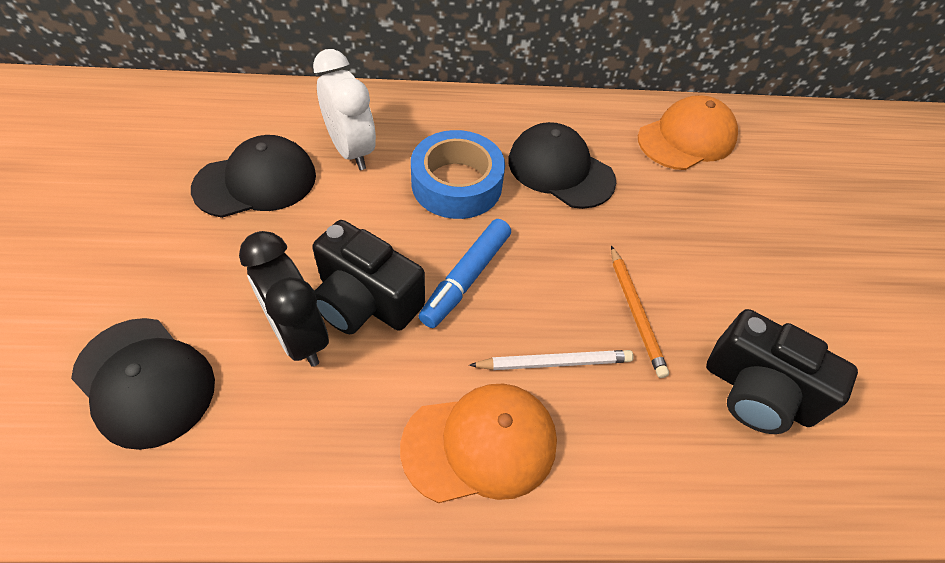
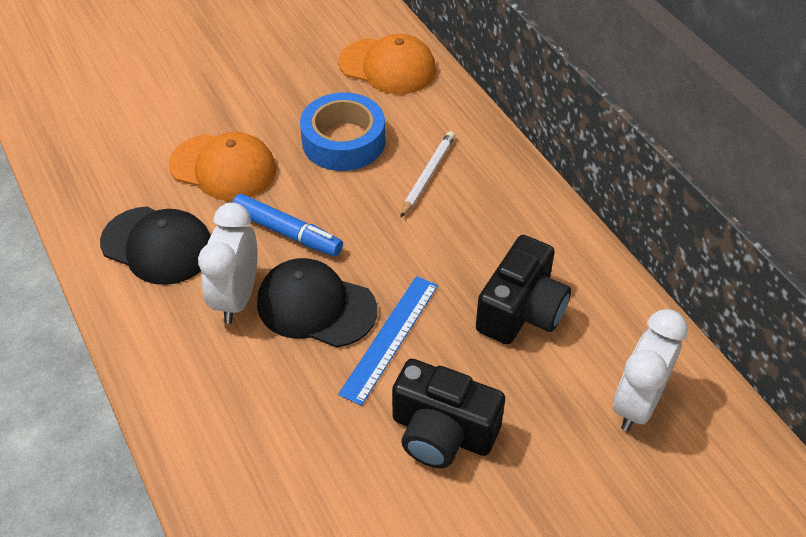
black cap: [71,318,215,450] [191,135,316,218] [508,122,616,209] = 3 -> [100,206,211,285] [257,258,377,347] = 2
black clock: [239,231,329,367] = 1 -> none = 0
blue ruler: none = 0 -> [338,276,438,406] = 1
orange pencil: [611,246,669,378] = 1 -> none = 0
white clock: [313,49,376,170] = 1 -> [198,203,258,324] [613,309,688,431] = 2

